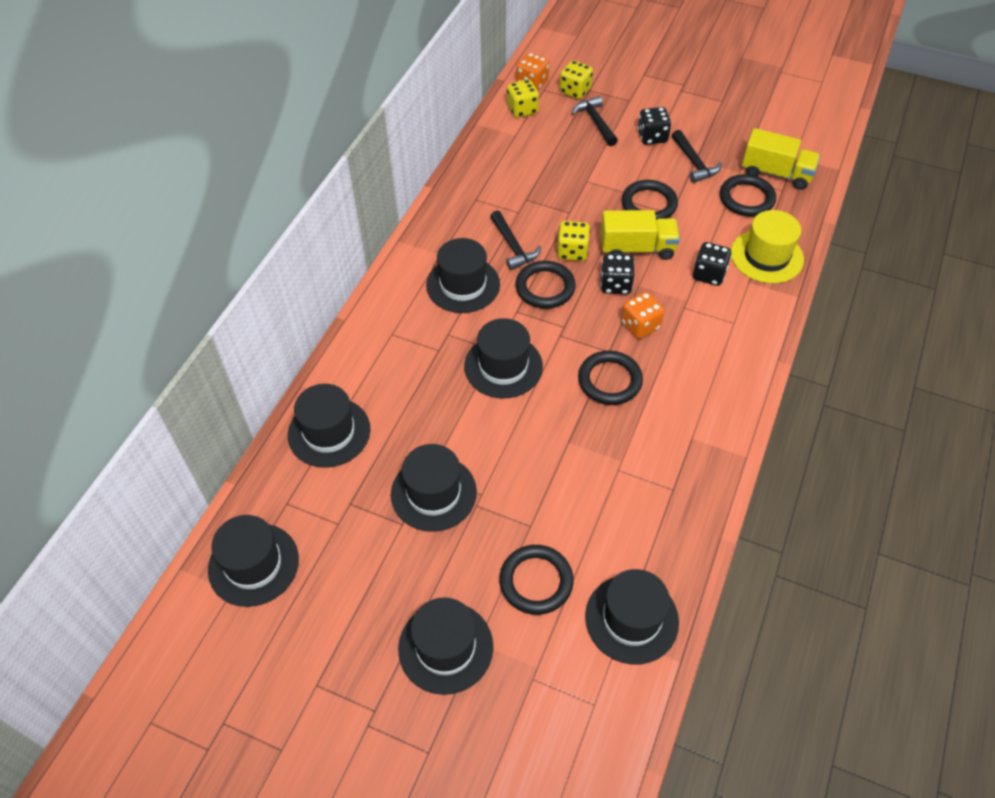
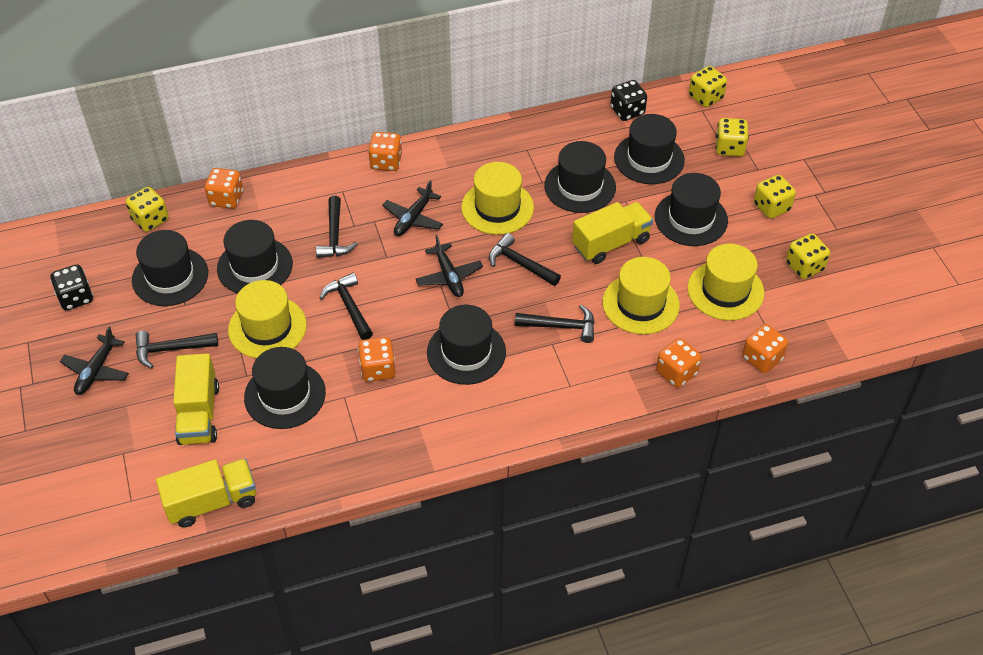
black dice: [600,254,635,294] [637,107,671,145] [693,242,732,286] = 3 -> [50,264,93,310] [610,80,647,121] = 2
black hammer: [490,211,541,270] [571,96,618,146] [672,130,722,183] = 3 -> [136,331,218,368] [316,196,357,258] [320,273,373,340] [489,233,561,286] [515,305,595,343] = 5
black plane: none = 0 -> [60,327,129,395] [382,180,443,236] [416,235,483,297] = 3
black ring: [499,545,574,615] [515,261,576,309] [578,351,643,405] [621,180,678,220] [720,174,776,217] = 5 -> none = 0
orange dice: [516,53,549,90] [621,292,664,339] = 2 -> [205,168,243,209] [358,337,396,382] [368,132,402,171] [656,338,701,388] [742,324,788,373] = 5
yellow dice: [507,79,539,118] [557,221,590,261] [559,60,593,99] = 3 -> [126,187,169,232] [689,66,727,107] [715,118,749,157] [754,175,796,219] [786,234,830,279] = 5
yellow hat: [731,210,804,284] = 1 -> [228,280,307,358] [461,162,534,235] [602,257,680,335] [687,244,764,321] = 4
yellow truck: [601,210,680,260] [742,128,820,190] = 2 -> [156,459,256,528] [173,353,219,445] [572,202,653,264] = 3

